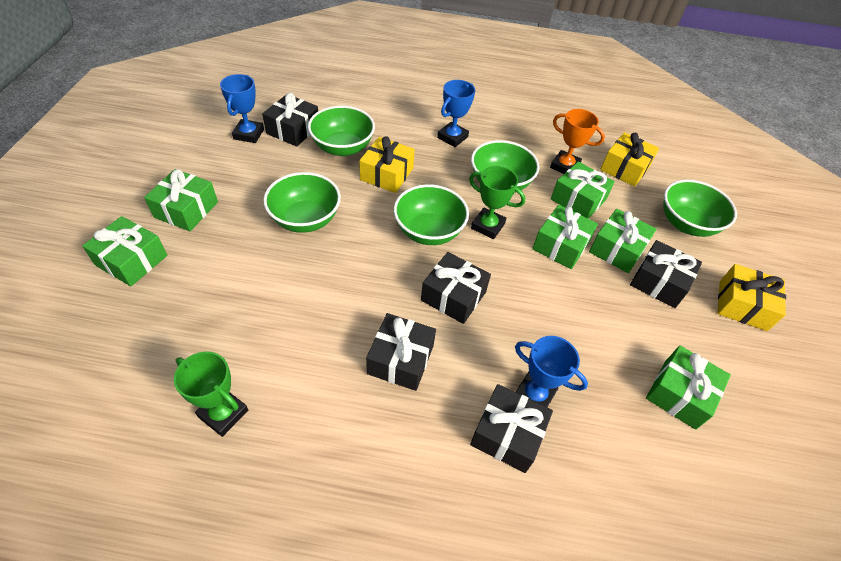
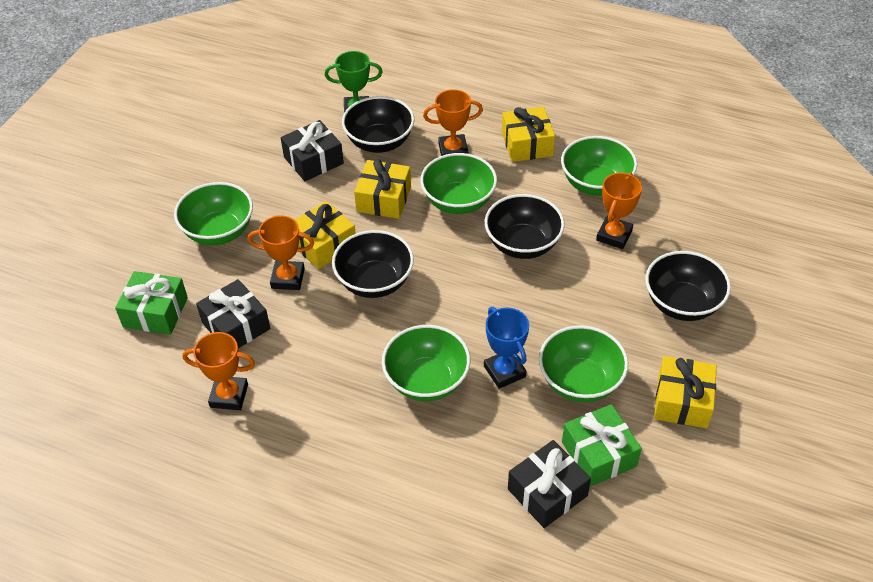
black bowl: none = 0 -> [332,230,414,298] [342,96,414,153] [485,194,565,259] [645,251,731,321] = 4
black gift: [262,93,318,147] [366,313,436,391] [421,252,491,324] [470,384,553,473] [630,240,702,308] = 5 -> [196,279,270,348] [281,120,344,181] [508,440,591,528] = 3
blue trophy: [220,74,264,143] [437,80,475,147] [515,336,588,407] = 3 -> [484,307,529,389] = 1
green gift: [82,216,167,286] [144,169,218,231] [532,205,598,269] [551,161,615,218] [589,209,657,273] [646,345,731,430] = 6 -> [115,271,188,335] [562,404,642,487] = 2
green trophy: [174,352,248,437] [469,166,525,239] = 2 -> [325,51,383,113] = 1
orange trophy: [550,109,605,174] = 1 -> [182,332,255,410] [248,215,314,290] [423,89,483,156] [596,172,642,249] = 4
yellow gift: [359,136,415,193] [600,132,659,187] [717,264,786,331] = 3 -> [295,201,356,269] [354,159,411,219] [502,107,555,162] [654,356,717,428] = 4

